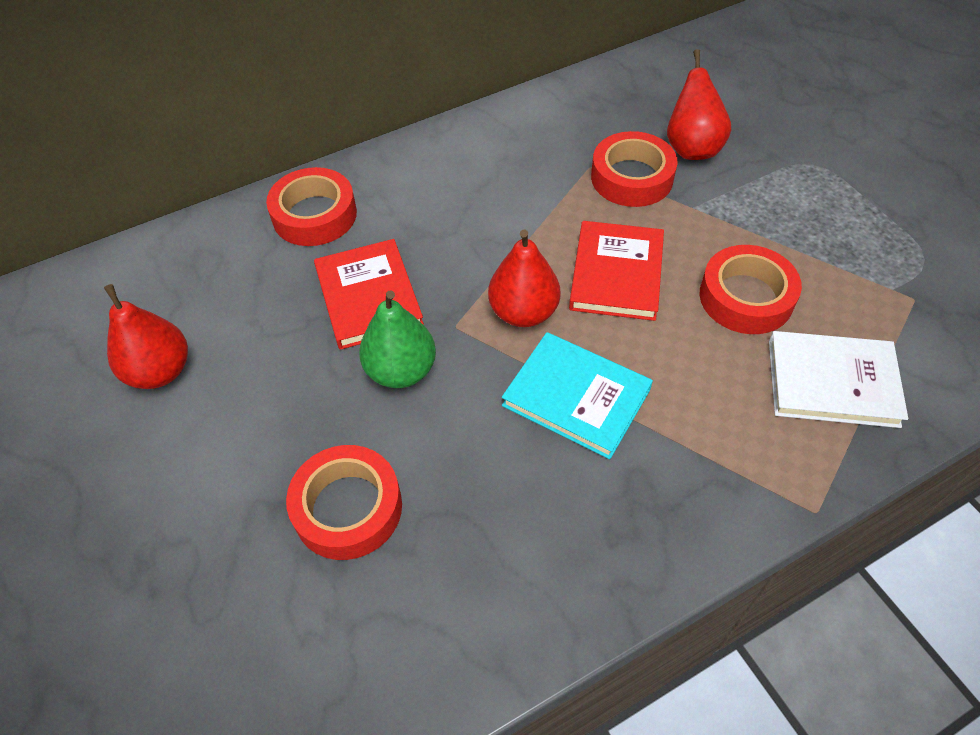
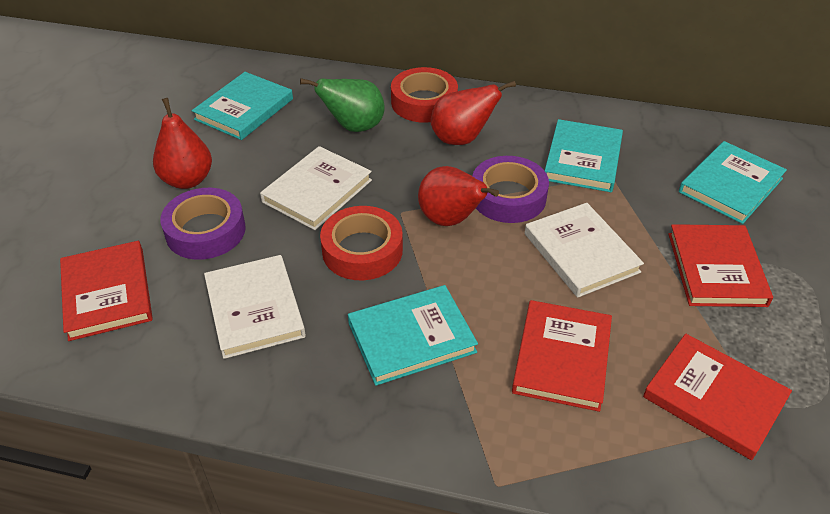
purple tape: none = 0 -> [160,188,246,260] [472,156,549,223] = 2
red book: [314,239,424,350] [569,221,664,321] = 2 -> [60,241,153,341] [512,300,612,412] [643,334,792,460] [669,224,773,307] = 4
red tape: [266,167,357,246] [286,445,402,560] [591,131,678,207] [700,245,802,334] = 4 -> [320,206,403,281] [391,67,458,123] = 2
turquoise book: [502,332,653,459] = 1 -> [192,72,293,140] [348,285,478,386] [545,119,623,192] [679,141,787,224] = 4
white book: [769,331,908,428] = 1 -> [204,255,306,359] [260,146,372,230] [525,203,644,298] = 3

